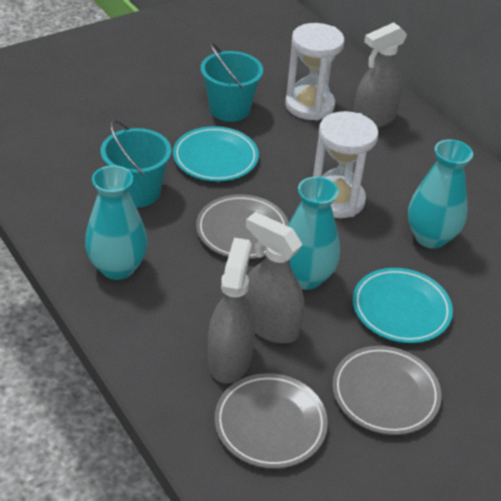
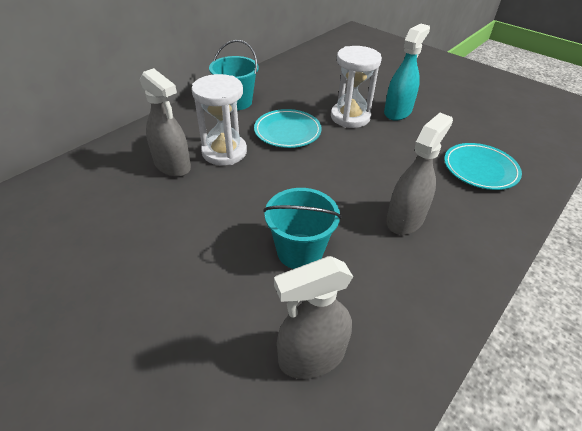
grey plate: [196,194,289,259] [215,373,328,469] [332,346,441,435] = 3 -> none = 0
turquoise spray bottle: none = 0 -> [384,24,430,121] = 1
turquoise vase: [85,165,148,280] [288,177,340,290] [408,139,473,249] = 3 -> none = 0

